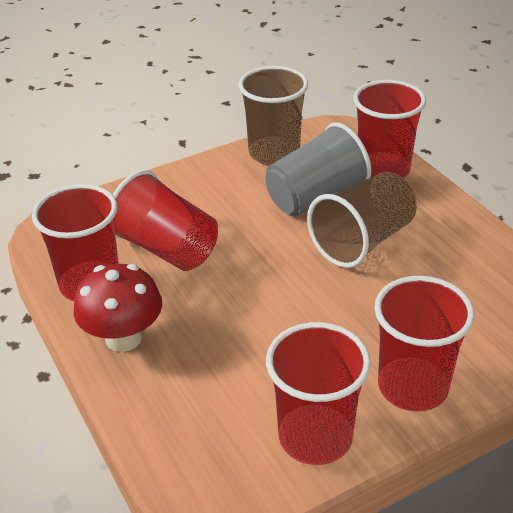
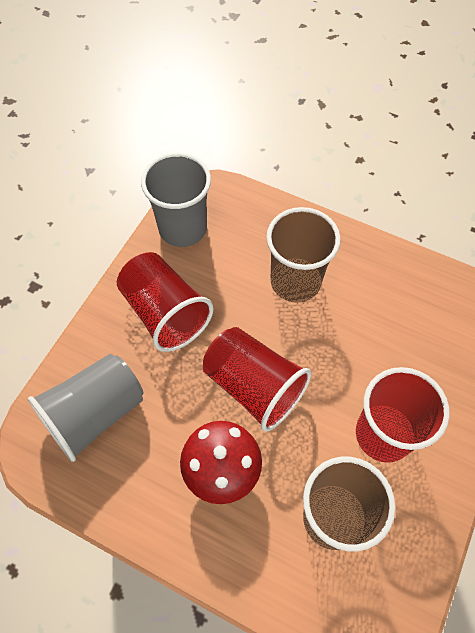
grey cup: [265,122,371,216] = 1 -> [28,354,144,462] [141,153,211,247] = 2
red cup: [32,184,119,301] [112,170,218,271] [266,322,371,465] [353,80,426,178] [374,276,474,412] = 5 -> [117,252,214,352] [203,327,311,432] [356,367,450,463] = 3

